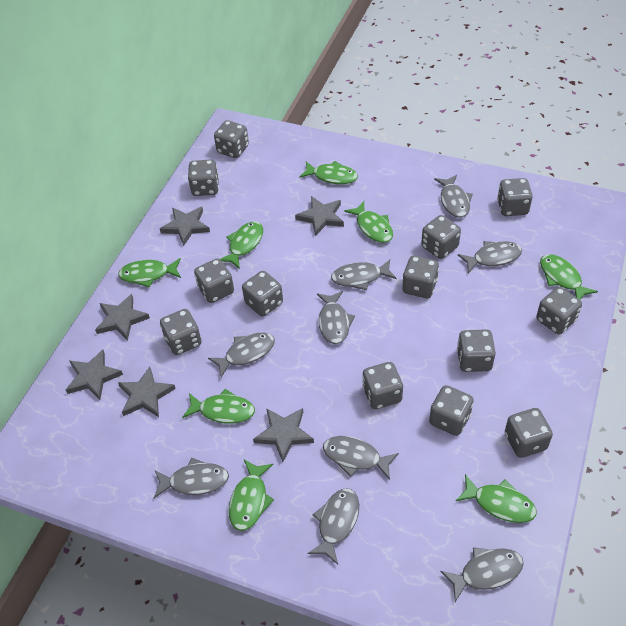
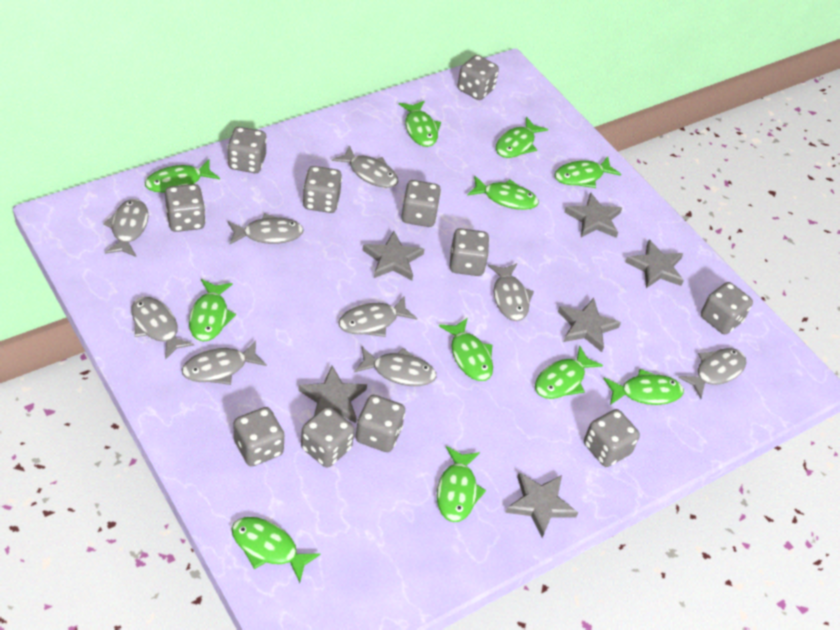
green fish: [118,258,181,288] [182,389,255,424] [220,221,263,269] [229,460,274,531] [299,161,358,184] [344,201,393,243] [456,474,537,523] [540,254,598,300] = 8 -> [145,160,220,193] [189,279,236,341] [232,517,320,583] [399,101,441,147] [437,446,486,522] [439,318,493,381] [467,176,539,210] [496,117,548,158] [535,346,603,399] [555,157,621,188] [603,369,684,405] = 11
grey dice: [160,309,201,355] [188,160,219,196] [194,258,234,303] [214,120,249,158] [242,271,283,317] [362,362,403,409] [402,256,439,298] [421,215,461,259] [429,385,474,436] [457,329,496,372] [497,178,533,216] [505,408,553,458] [536,287,582,334] = 13 -> [165,184,206,232] [227,127,267,173] [234,407,284,466] [301,407,354,467] [303,166,342,213] [356,395,405,452] [401,180,441,227] [450,228,490,276] [457,55,499,100] [584,409,640,467] [701,282,753,334] = 11

